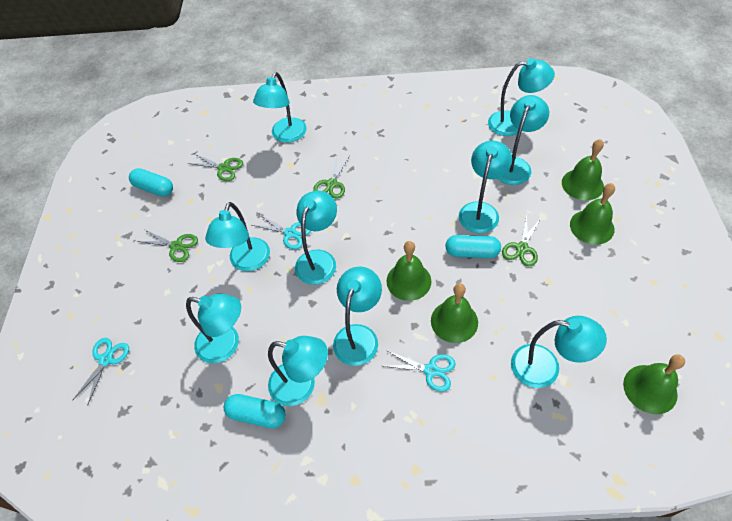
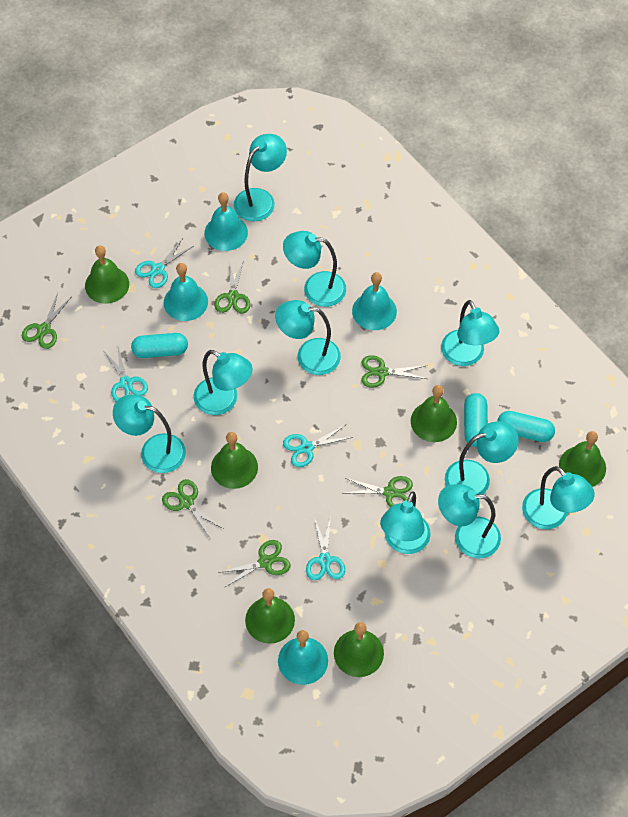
green bell: [386,241,431,301] [431,283,478,343] [562,139,604,201] [570,183,615,245] [623,355,685,414] = 5 -> [85,245,129,304] [211,432,258,489] [245,588,295,644] [334,622,384,677] [411,385,457,442] [559,431,606,487] = 6
green scissors: [137,230,198,262] [188,154,243,181] [313,156,350,199] [502,215,542,266] = 4 -> [22,292,71,349] [162,479,223,539] [214,259,250,313] [217,540,291,588] [345,476,413,507] [362,355,427,388] = 6
turquoise bell: none = 0 -> [164,263,208,321] [204,192,248,251] [278,630,328,685] [352,272,397,330] = 4
turquoise scissors: [72,338,129,406] [252,214,311,249] [384,350,456,392] = 3 -> [103,347,148,402] [135,238,194,288] [283,425,353,467] [306,516,345,580] = 4

